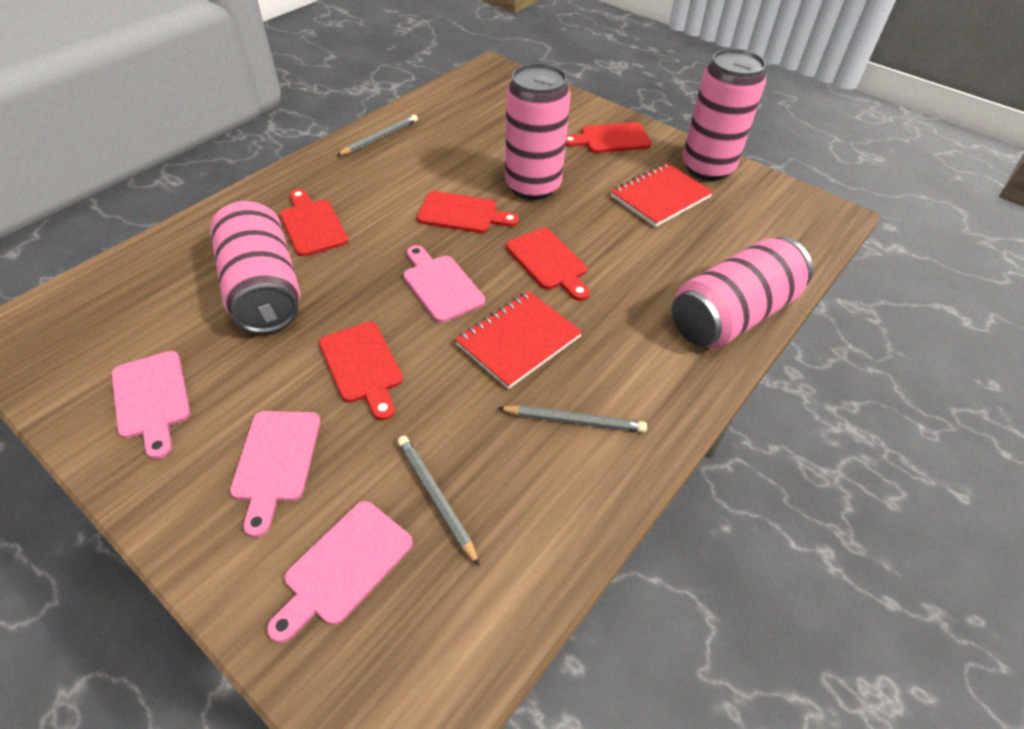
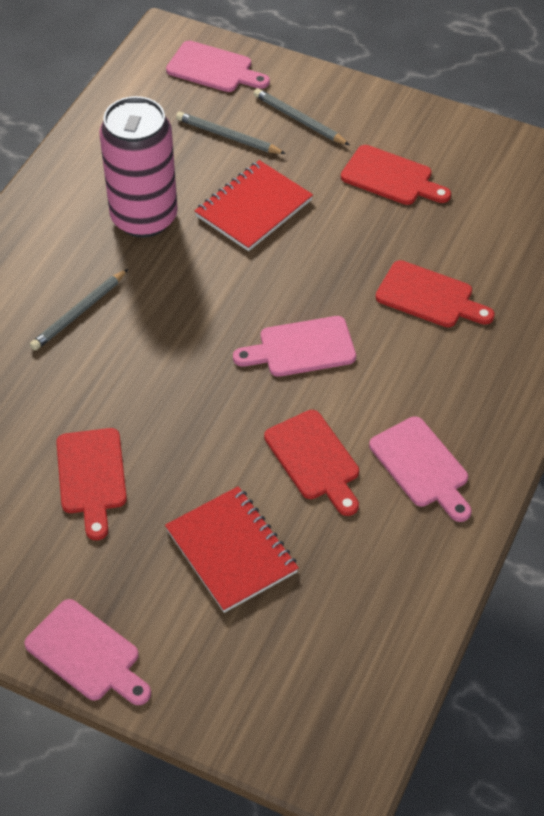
pink can: [210,201,300,334] [505,63,571,200] [672,237,813,348] [682,48,766,181] = 4 -> [99,96,178,238] = 1
red cutting board: [280,189,348,256] [319,322,403,421] [417,191,519,233] [506,228,590,301] [566,122,651,153] = 5 -> [56,428,127,540] [264,410,359,516] [341,145,451,205] [376,260,495,327] = 4

